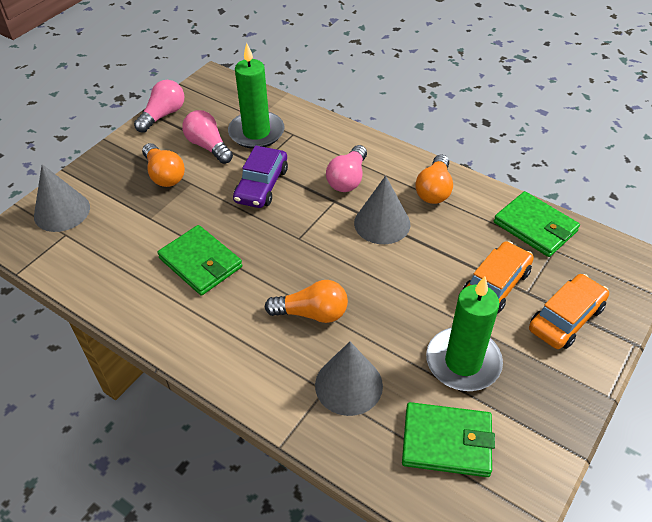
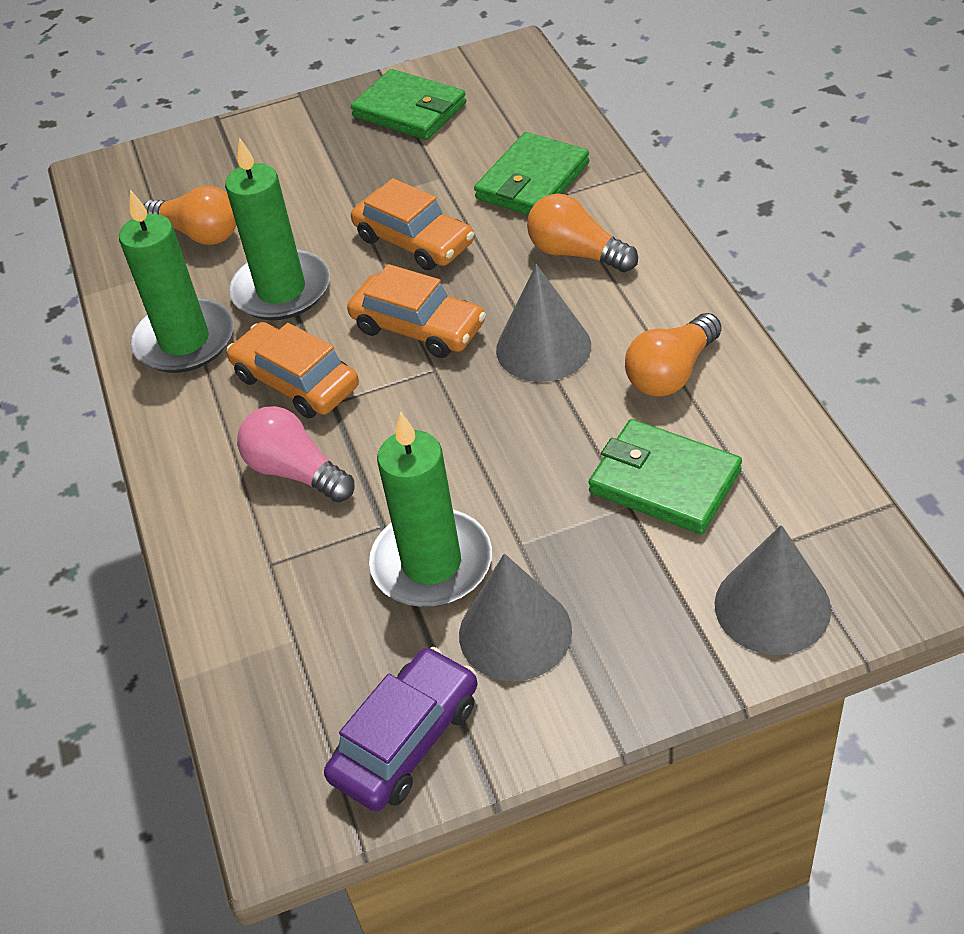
green candle: [228,43,285,149] [426,276,503,391] = 2 -> [119,190,234,373] [225,138,330,320] [369,412,492,607] = 3
orange car: [463,241,534,314] [529,274,609,349] = 2 -> [227,322,359,418] [347,264,486,358] [351,178,474,270] = 3
pink light bulb: [134,80,184,133] [182,110,233,164] [326,145,367,192] = 3 -> [237,406,355,502] = 1

